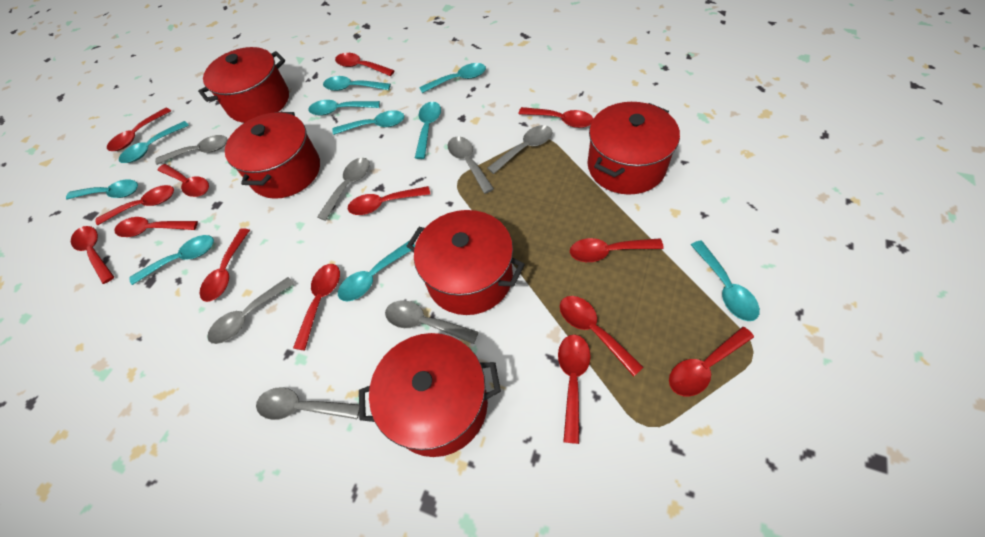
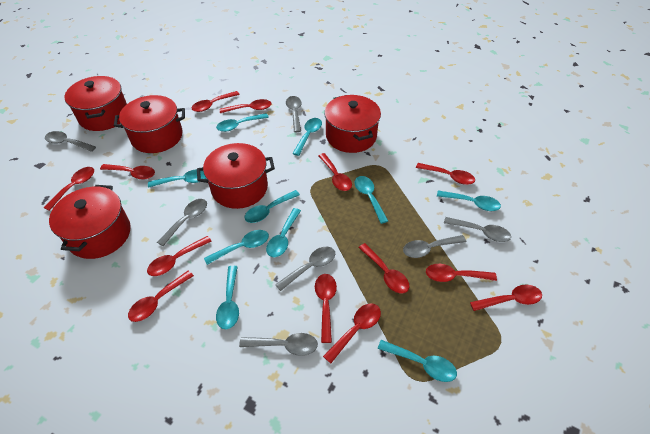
red spoon: [71,226,114,284] [95,185,174,225] [107,107,171,151] [114,217,198,237] [158,164,209,197] [200,228,250,302] [293,264,340,351] [335,53,395,76] [348,186,430,215] [518,107,593,128] [558,335,591,444] [560,296,643,376] [570,238,664,262] [669,327,754,396] = 14 -> [43,167,94,211] [100,164,155,180] [128,271,194,322] [147,236,212,276] [191,91,240,112] [220,99,271,113] [315,274,337,343] [318,153,352,191] [323,303,381,364] [358,243,409,293] [416,163,475,185] [426,264,497,282] [470,285,542,311] = 13

